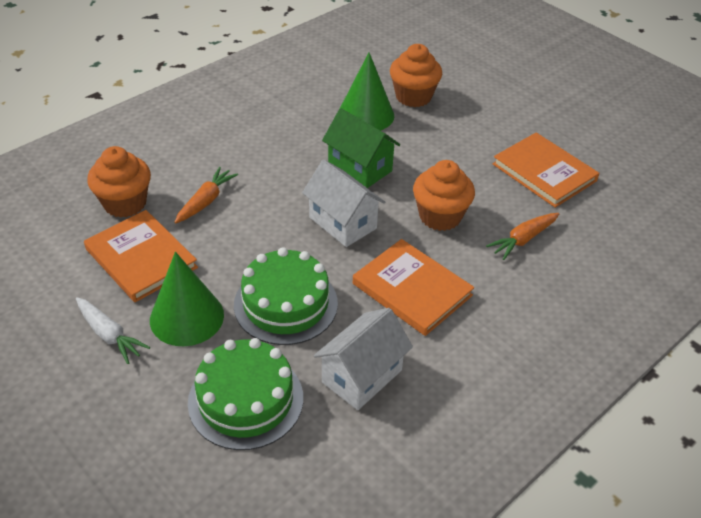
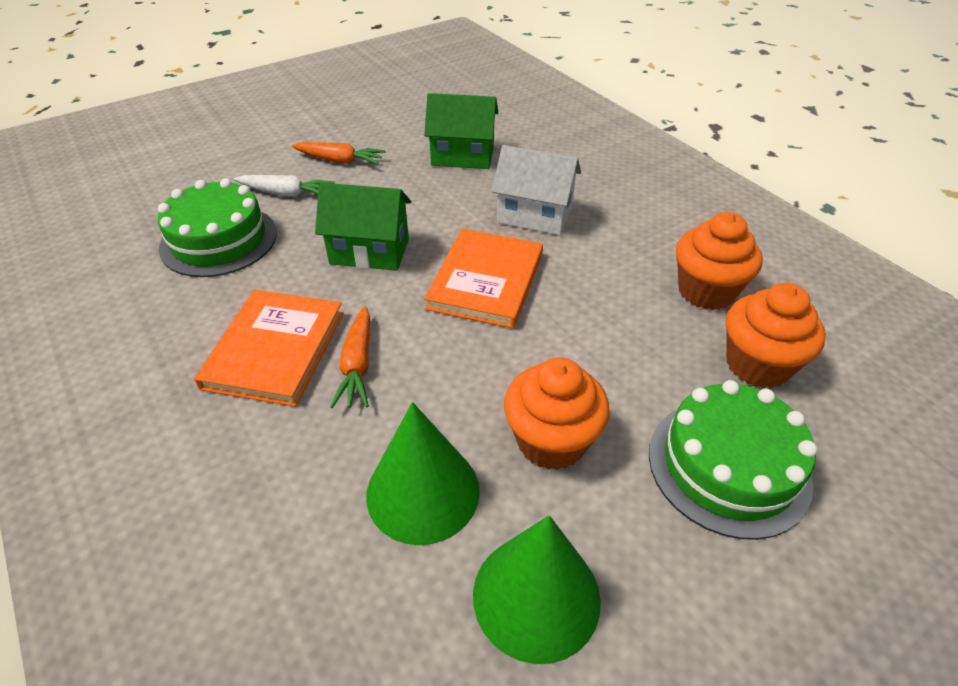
green house: [322,108,400,188] = 1 -> [315,183,411,271] [424,93,498,169] = 2
orange book: [84,210,198,302] [353,239,474,336] [493,133,599,208] = 3 -> [194,290,344,407] [424,229,543,328] = 2
white house: [302,160,385,247] [314,308,413,410] = 2 -> [492,145,581,235] = 1

